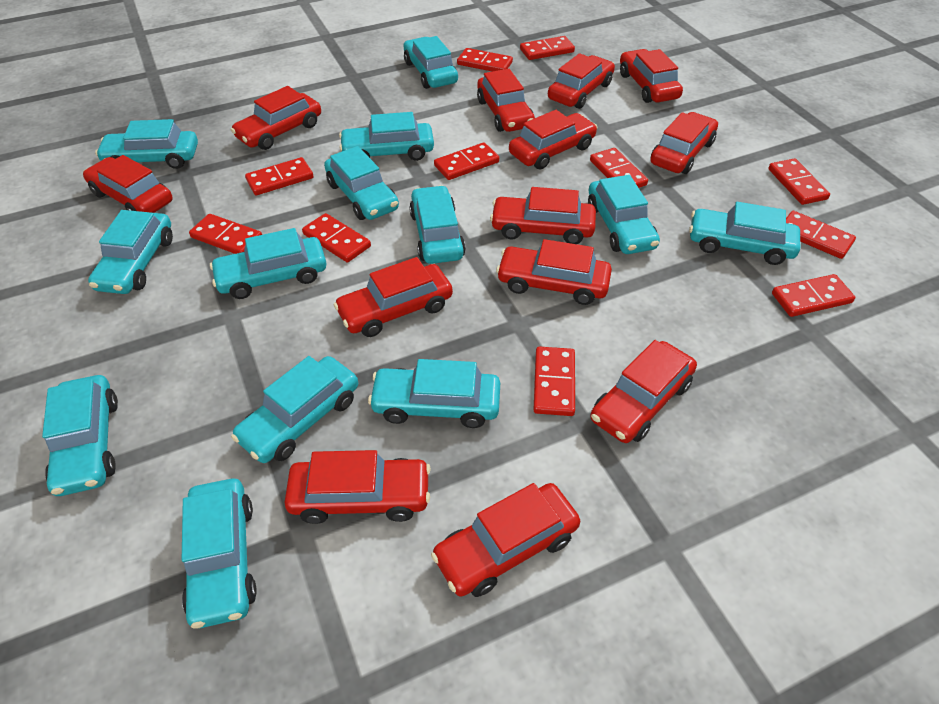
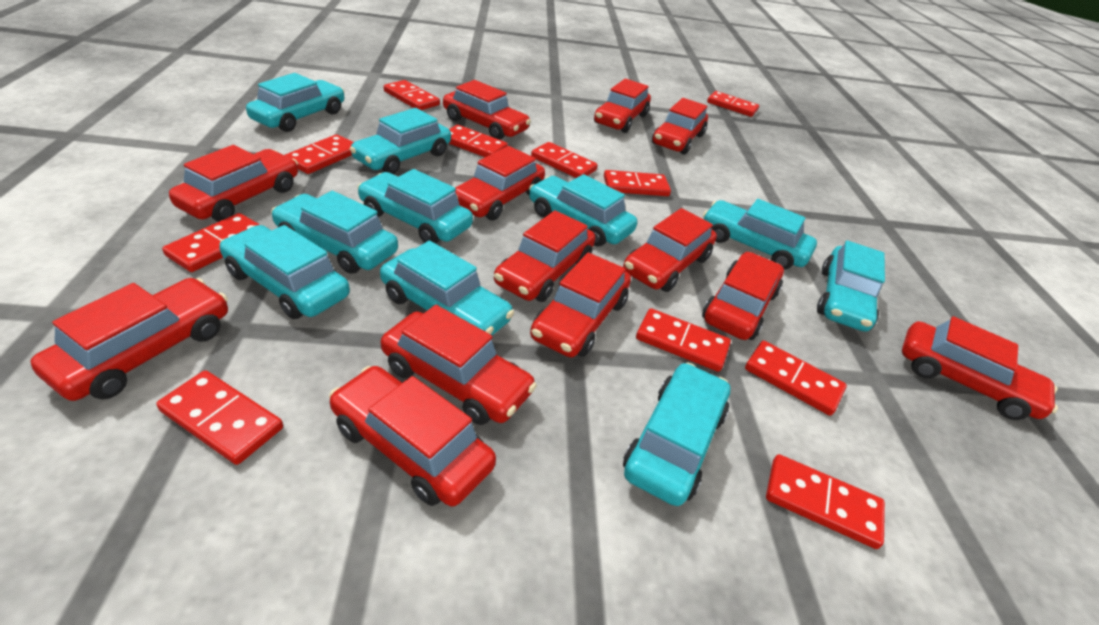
turquoise car: [42,375,118,496] [88,210,173,294] [95,119,198,169] [182,479,257,629] [210,228,326,299] [231,356,358,463] [324,146,399,220] [339,112,434,161] [368,359,500,428] [403,36,458,89] [409,185,466,264] [588,175,660,254] [689,202,800,265] = 13 -> [219,225,350,319] [246,73,345,132] [271,191,398,274] [350,108,451,174] [357,169,473,244] [380,240,514,335] [529,174,637,246] [623,363,730,506] [703,199,817,270] [817,240,885,332] = 10

